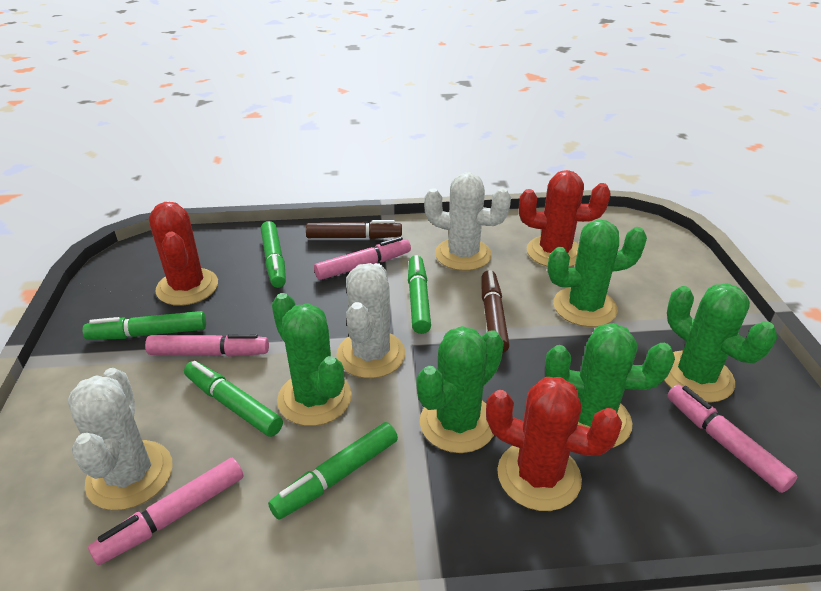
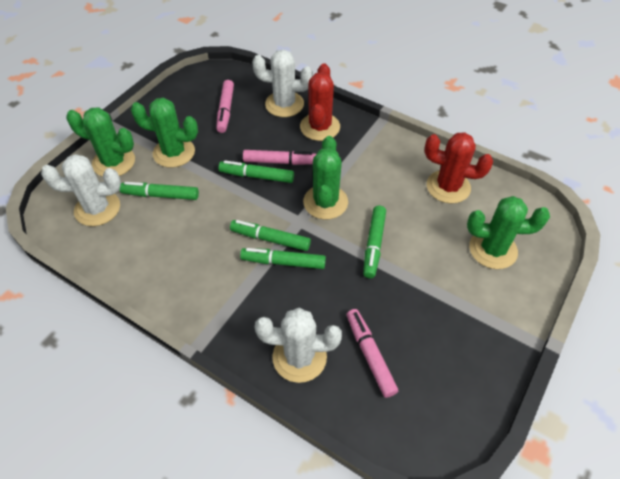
brown marker: [306,220,402,239] [481,270,510,353] = 2 -> none = 0
green cactus: [272,293,352,426] [417,326,504,453] [545,323,675,448] [547,220,647,327] [664,283,777,403] = 5 -> [66,107,135,177] [131,98,198,168] [303,136,348,220] [467,196,550,269] = 4
pink marker: [88,458,244,565] [145,334,269,357] [314,237,411,280] [667,385,797,493] = 4 -> [216,80,234,133] [243,150,316,165] [347,309,398,398] = 3
red cactus: [149,202,218,306] [486,377,622,511] [519,170,611,267] = 3 -> [300,63,340,141] [424,132,493,204] = 2

